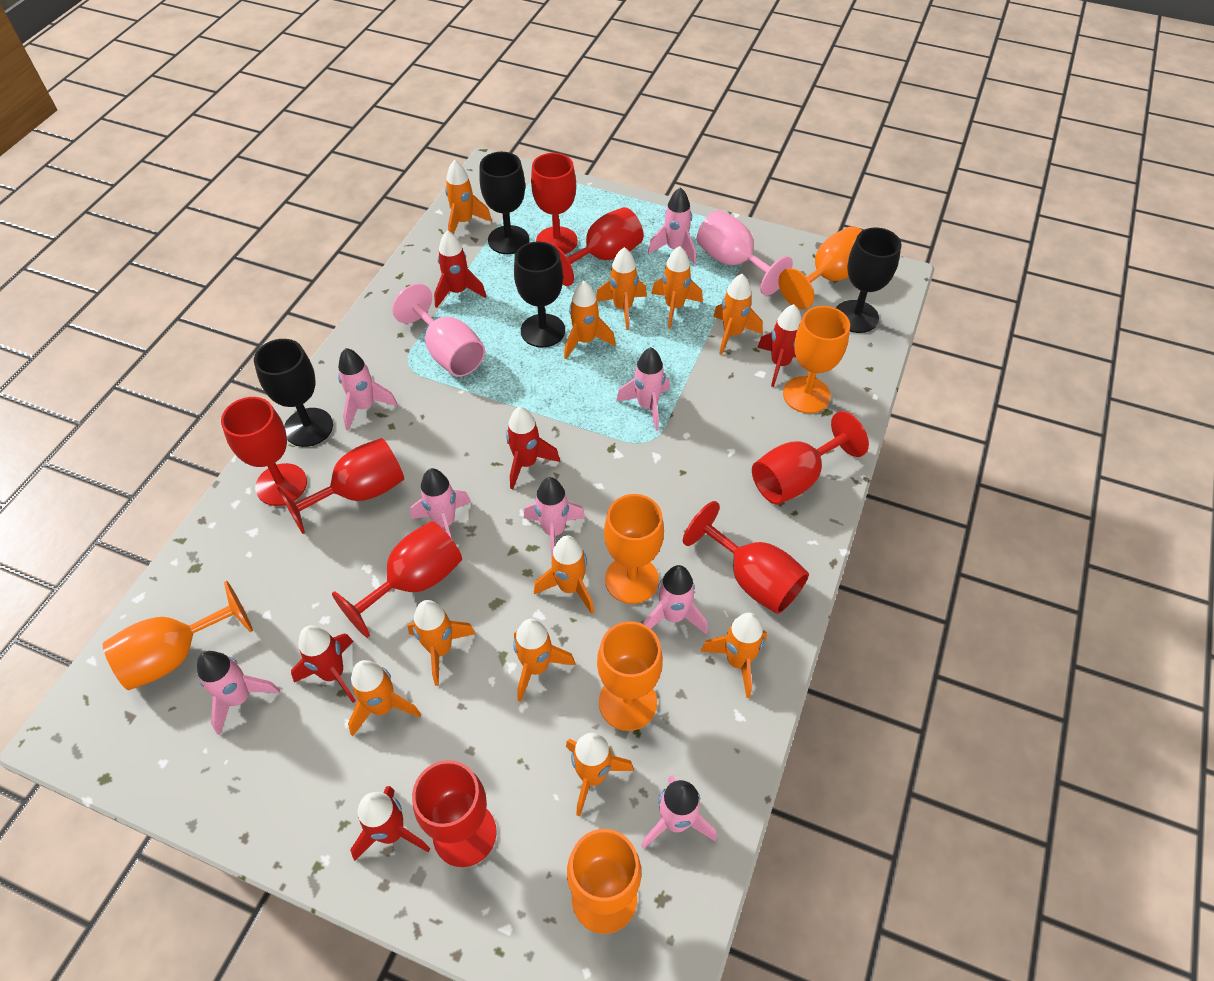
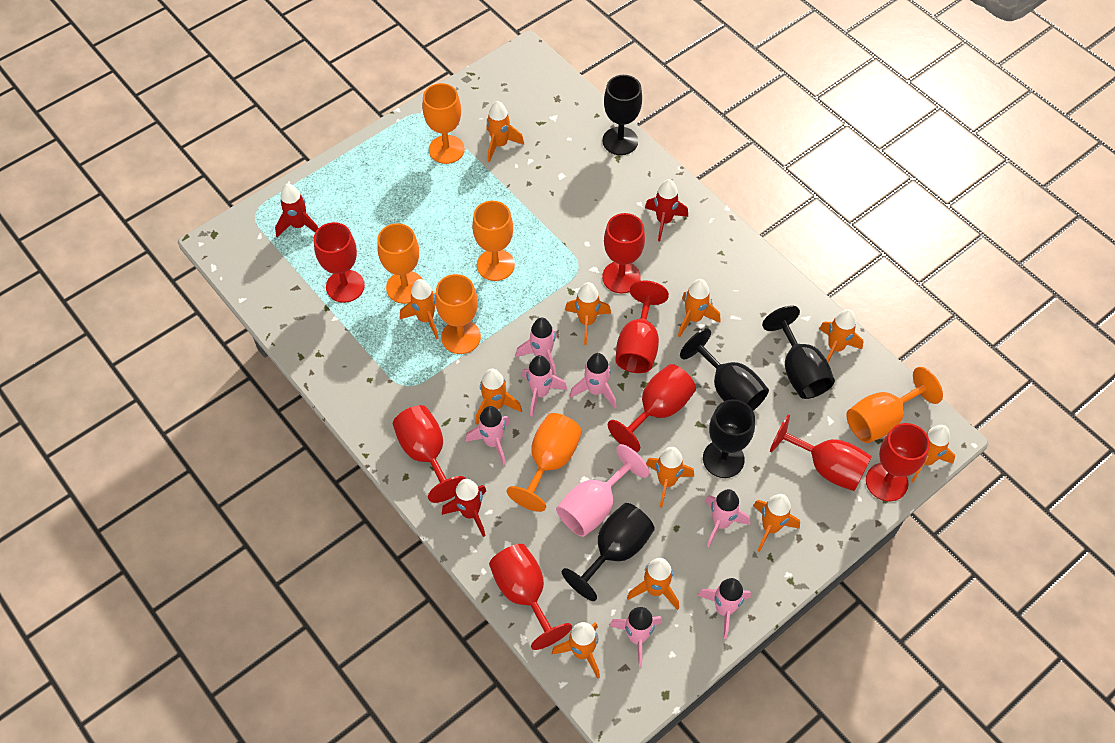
black goblet: [254,339,333,447] [479,152,529,254] [514,242,565,347] [836,228,902,333] = 4 -> [562,503,655,601] [602,75,642,155] [680,328,769,411] [703,399,755,478] [762,306,835,399] = 5
pink goblet: [392,284,485,377] [697,210,793,296] = 2 -> [556,444,649,537] = 1
pink rocket: [197,651,280,735] [338,348,398,431] [410,468,471,539] [524,477,585,559] [616,347,670,431] [641,775,717,849] [643,565,708,634] [648,187,696,265] = 8 -> [465,406,510,466] [516,318,557,376] [522,355,567,417] [570,353,616,409] [609,607,662,667] [697,578,751,639] [705,489,750,547] = 7
red rocket: [291,625,356,703] [350,786,430,861] [434,231,486,308] [506,407,560,489] [757,304,802,387] = 5 -> [275,184,318,237] [442,479,486,537] [645,179,688,241] = 3

